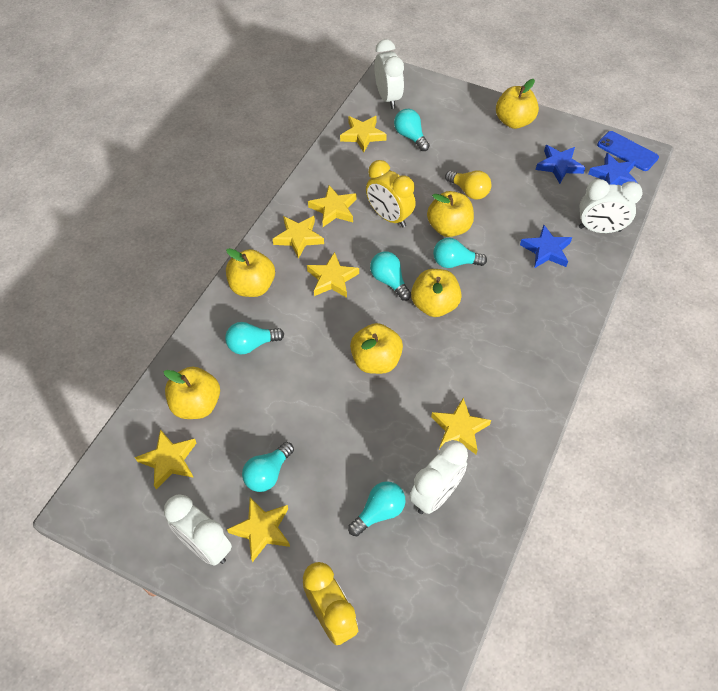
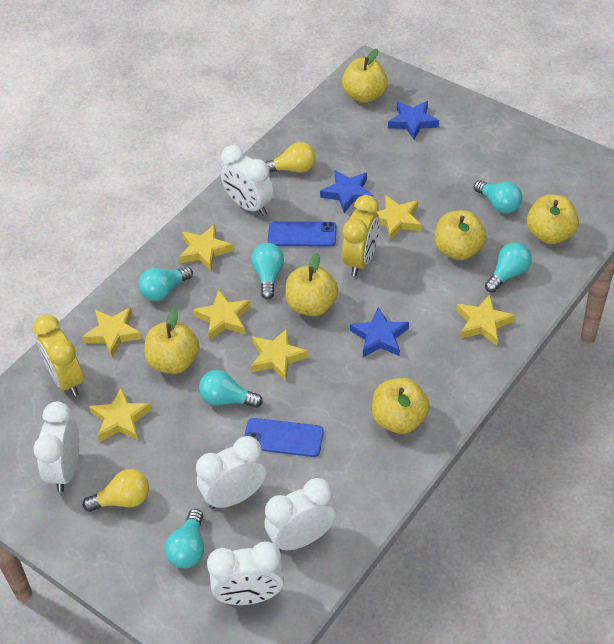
blue phone: [597,131,659,171] = 1 -> [244,418,324,457] [268,221,336,247] = 2
white clock: [164,494,232,566] [374,39,404,109] [410,440,468,514] [579,179,643,233] = 4 -> [33,402,79,492] [196,436,266,510] [207,542,284,605] [221,145,273,216] [265,478,336,551] = 5
yellow light bulb: [445,170,491,200] = 1 -> [83,469,149,512] [265,142,316,173] = 2

